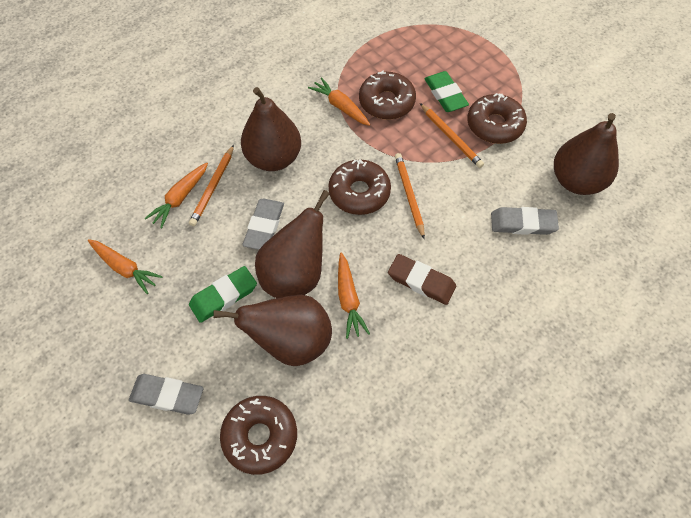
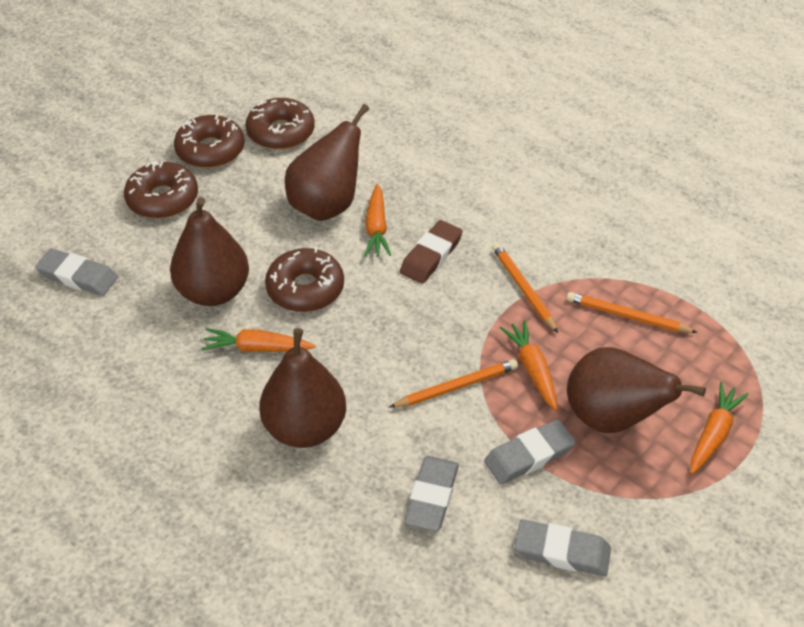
green eraser: [189,266,257,323] [424,71,469,112] = 2 -> none = 0
grey eraser: [129,374,203,415] [242,198,284,250] [491,207,559,235] = 3 -> [35,249,118,296] [404,456,459,531] [484,419,576,484] [514,519,611,576] = 4

